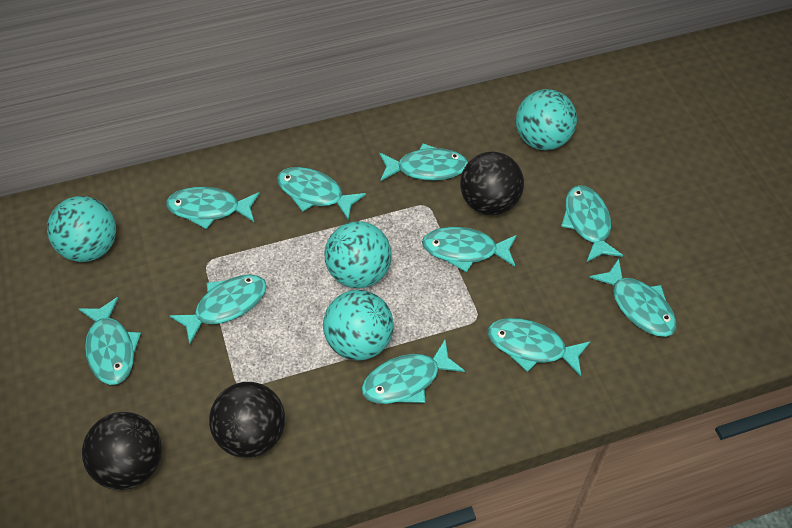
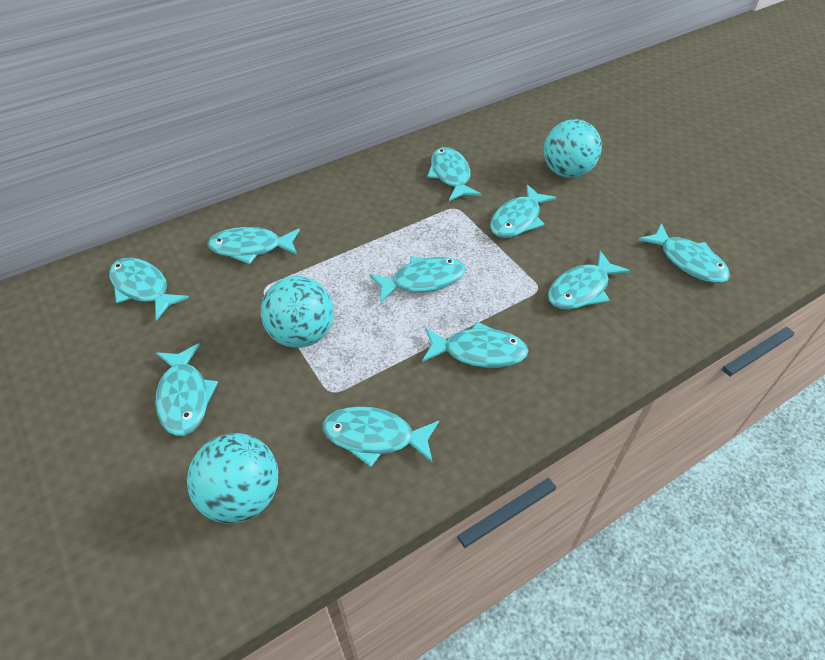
black ball: [82,412,162,490] [209,382,285,458] [460,152,524,216] = 3 -> none = 0
turquoise ball: [47,196,116,262] [323,290,394,360] [324,221,392,289] [516,89,577,150] = 4 -> [187,433,278,524] [261,276,334,348] [544,119,602,178] = 3

